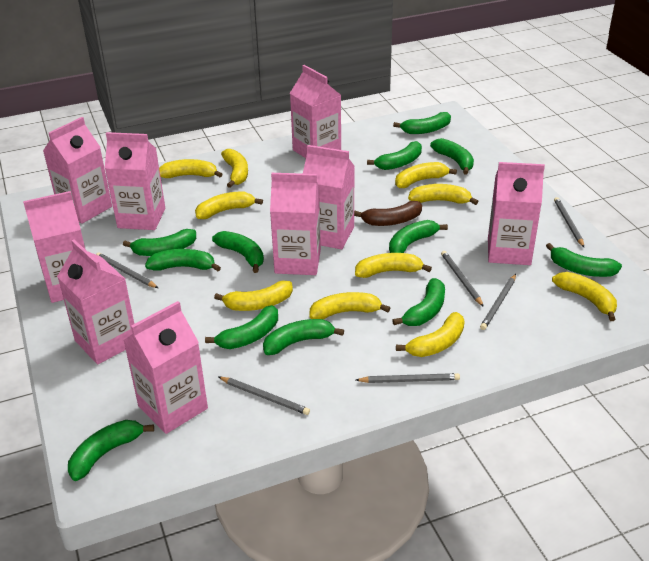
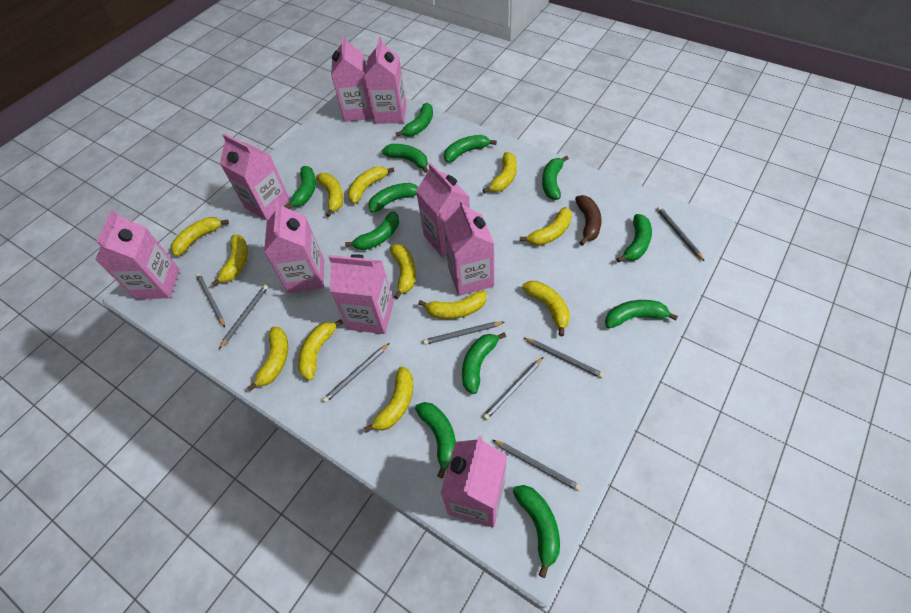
grey pencil: [96,252,158,288] [219,377,310,415] [356,373,460,383] [441,251,484,307] [480,274,516,330] [554,197,584,247] = 6 -> [196,273,225,327] [219,285,268,349] [323,343,390,403] [423,322,504,345] [483,357,543,420] [493,440,581,491] [524,338,604,378] [657,207,705,262] = 8
yellow banana: [159,159,222,178] [195,192,263,219] [214,281,293,311] [221,149,248,188] [309,292,390,319] [355,253,432,278] [395,162,457,188] [396,312,465,357] [408,184,479,205] [552,272,617,321] = 10 -> [171,217,229,256] [212,235,248,287] [247,327,288,391] [298,319,343,381] [316,173,343,217] [348,166,394,204] [364,366,413,433] [390,244,416,299] [418,290,487,319] [483,152,517,193] [520,207,572,246] [522,281,570,336] = 12

